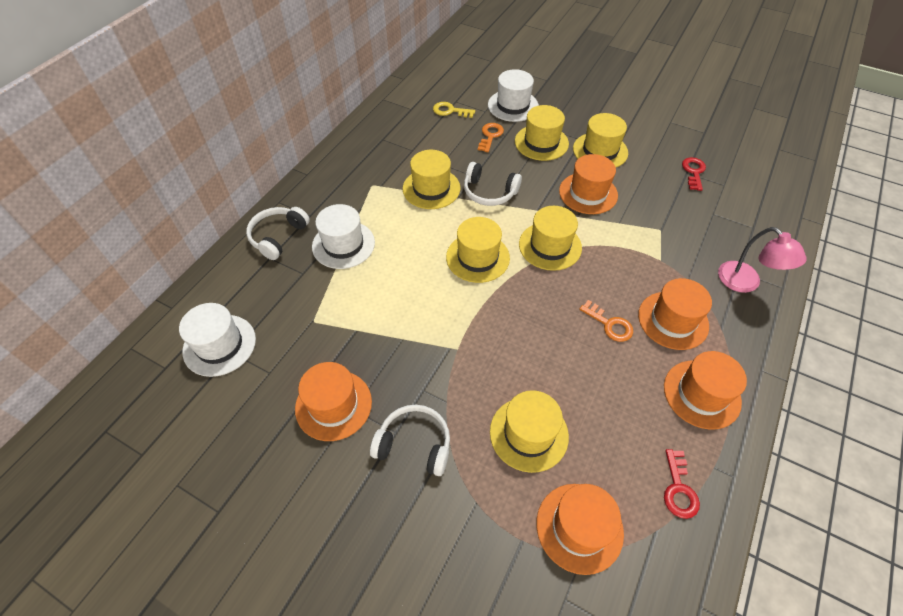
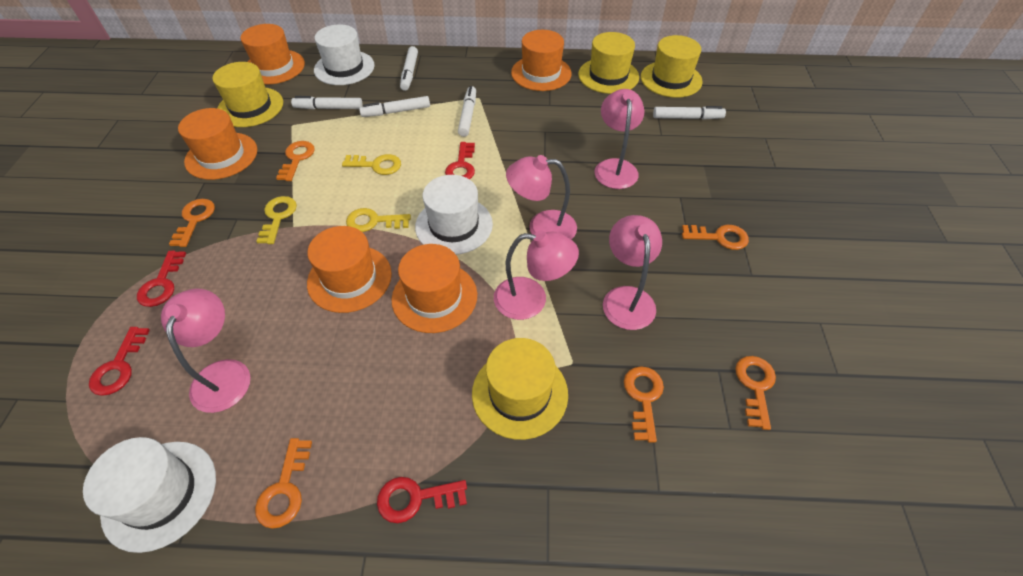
orange key: [478,123,504,152] [579,300,633,342] = 2 -> [169,199,215,247] [255,438,312,529] [276,141,315,181] [624,366,664,443] [682,225,749,250] [735,356,776,430] = 6
pink lamp: [718,227,807,293] = 1 -> [161,289,250,413] [494,231,579,320] [506,155,577,239] [595,89,644,189] [603,215,662,330] = 5
red key: [664,449,700,519] [682,157,706,191] = 2 -> [89,327,150,396] [137,251,186,307] [377,477,467,523] [445,142,475,179] = 4
white headphones: [246,207,310,260] [370,405,450,476] [464,162,522,206] = 3 -> none = 0
white marker: none = 0 -> [291,96,363,109] [359,96,430,117] [400,46,418,91] [458,86,476,137] [653,106,726,120] = 5
yellow hat: [403,150,460,209] [446,217,510,283] [490,390,569,473] [515,105,569,161] [519,206,582,271] [573,113,628,167] = 6 -> [212,62,283,127] [472,338,568,440] [578,32,639,94] [641,35,703,98] = 4
yellow key: [433,102,475,118] = 1 -> [256,196,297,244] [342,154,401,175] [346,208,411,232] = 3

